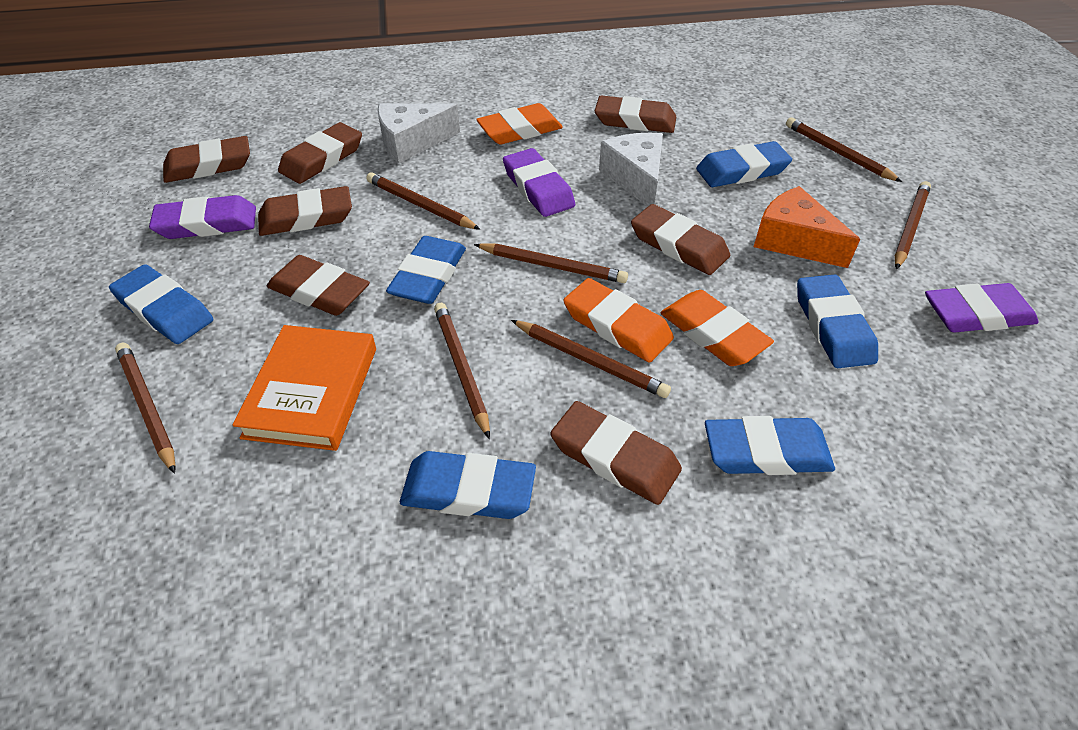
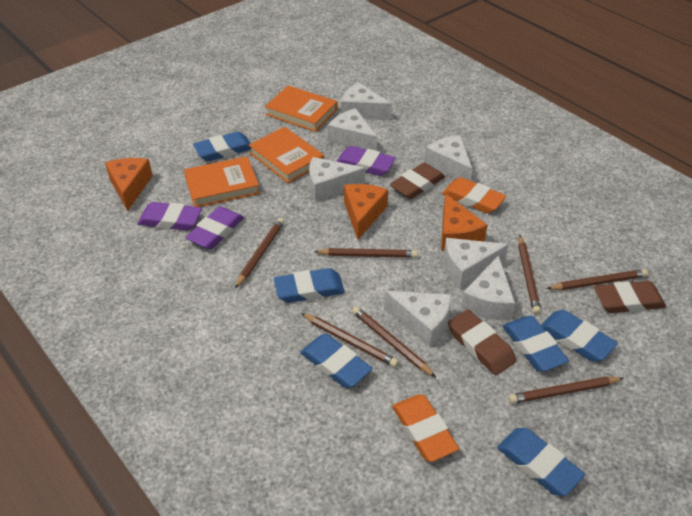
brown eraser: [163,136,250,183] [258,186,352,236] [267,255,370,316] [278,122,362,184] [550,401,682,505] [595,95,676,133] [631,204,730,275] = 7 -> [390,163,445,199] [448,310,516,375] [594,281,666,313] = 3
orange book: [232,325,376,451] = 1 -> [184,156,260,207] [249,127,324,183] [265,86,337,132] = 3
orange cheese: [754,186,860,268] = 1 -> [105,158,153,211] [344,184,388,240] [441,194,488,251] = 3
orange eraser: [476,103,563,144] [563,278,674,362] [660,290,774,366] = 3 -> [392,395,459,462] [442,177,506,213] = 2
white cheese: [377,103,460,163] [599,133,663,207] = 2 -> [309,157,365,202] [328,108,377,151] [341,82,392,120] [384,291,452,347] [424,135,472,181] [444,238,509,288] [461,255,515,320] = 7

